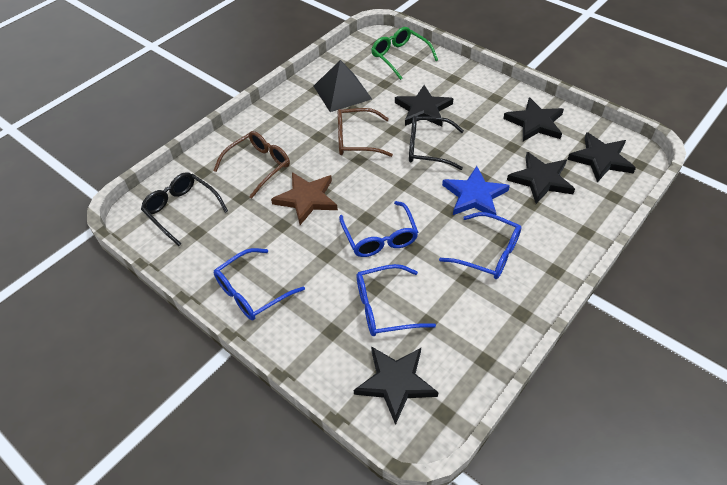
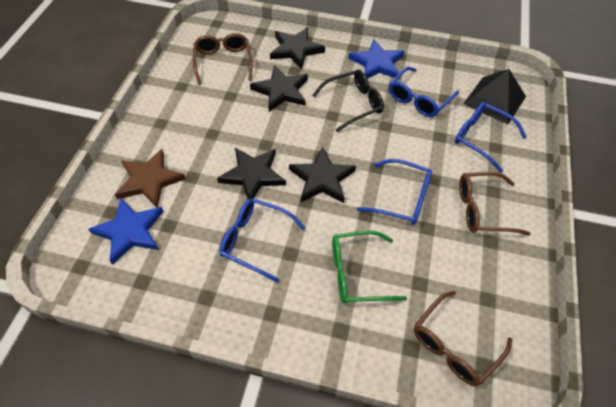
black glasses: [141,172,228,246] [409,116,464,170] = 2 -> [313,69,384,132] = 1
black star: [354,346,439,425] [395,85,454,127] [503,97,564,141] [507,152,575,204] [567,132,636,182] = 5 -> [217,148,286,199] [250,65,308,112] [270,28,325,69] [289,147,356,203] = 4
blue star: [442,166,510,215] = 1 -> [89,198,164,265] [348,39,404,79] = 2
brown glasses: [213,131,290,199] [338,108,393,157] = 2 -> [193,33,253,85] [414,291,512,386] [459,172,531,236] = 3

